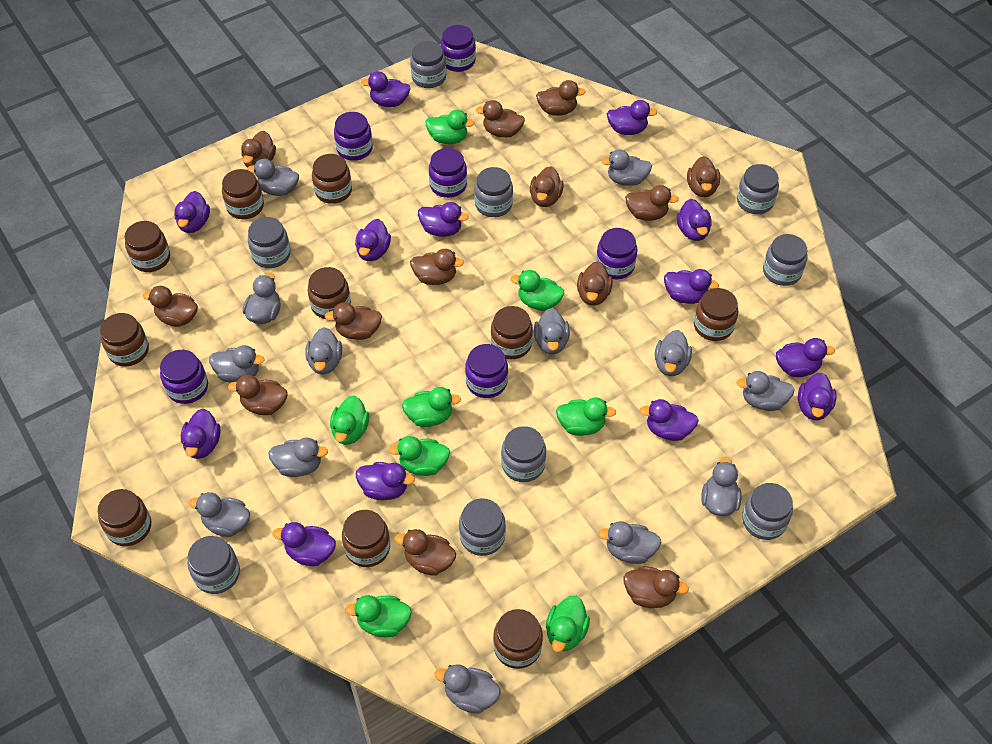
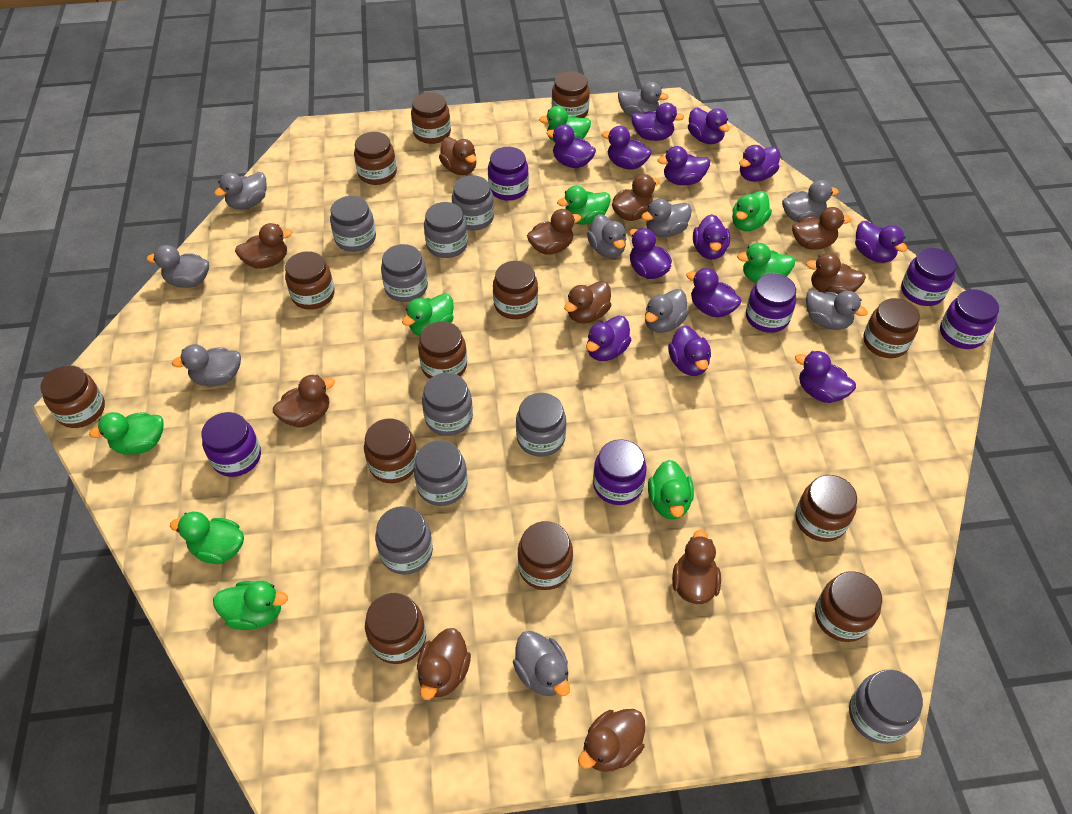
brown duck: [143,286,198,327] [228,375,288,415] [241,131,276,168] [324,302,382,340] [395,529,456,576] [410,249,464,285] [476,100,525,138] [530,166,564,207] [536,80,586,116] [577,261,613,306] [624,566,689,608] [625,185,679,221] [687,156,720,197] = 13 -> [235,223,292,269] [273,375,335,428] [417,628,471,700] [439,137,476,175] [527,209,581,255] [564,281,611,323] [578,709,645,772] [612,174,660,221] [672,530,721,604] [792,207,851,250] [806,253,866,294] = 11
brown jar: [98,489,151,546] [100,313,149,367] [125,221,170,272] [222,169,264,219] [308,267,351,319] [312,154,352,204] [342,510,390,567] [491,306,533,359] [493,609,543,669] [694,288,738,341] = 10 -> [40,365,105,428] [285,251,335,310] [354,132,397,185] [364,418,417,483] [365,593,426,664] [411,92,451,144] [418,321,467,379] [493,261,538,319] [517,521,573,590] [552,71,590,118] [795,475,857,542] [815,571,882,642] [863,298,920,358] = 13
green duck: [330,396,369,445] [345,595,412,637] [389,436,450,476] [402,387,461,427] [425,110,475,144] [510,270,564,311] [546,596,590,652] [556,397,616,436] = 8 -> [89,412,164,454] [170,512,244,564] [213,581,288,630] [402,293,454,336] [539,106,591,141] [557,186,611,224] [648,460,694,520] [732,191,772,231] [737,243,795,283] = 9
grey duck: [188,492,250,537] [209,345,265,383] [243,273,281,324] [247,159,299,196] [268,438,328,477] [305,327,342,374] [434,664,501,714] [534,308,570,354] [598,521,661,564] [601,149,652,186] [655,330,692,376] [701,457,742,516] [737,371,795,411] = 13 -> [147,245,209,288] [172,344,241,386] [214,172,266,210] [513,631,570,696] [587,214,626,258] [618,82,669,117] [641,199,692,237] [645,289,688,333] [782,180,839,222] [806,290,868,330] = 10

